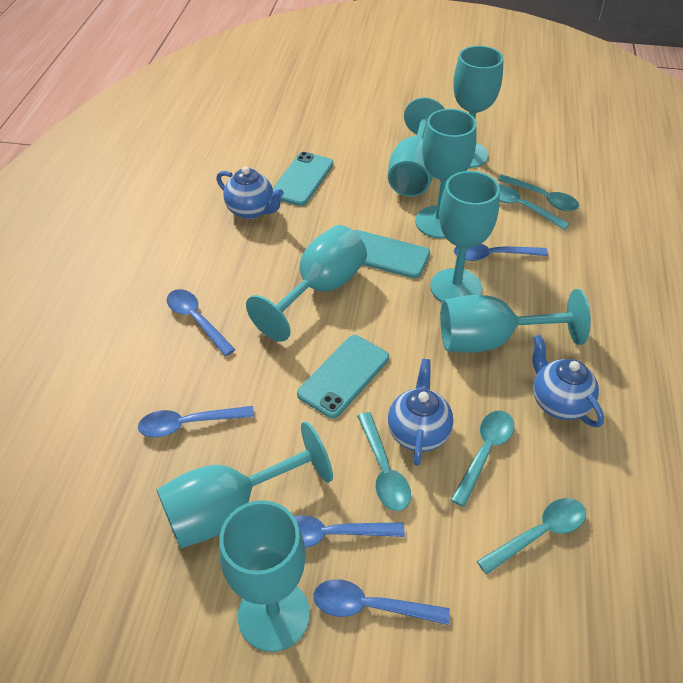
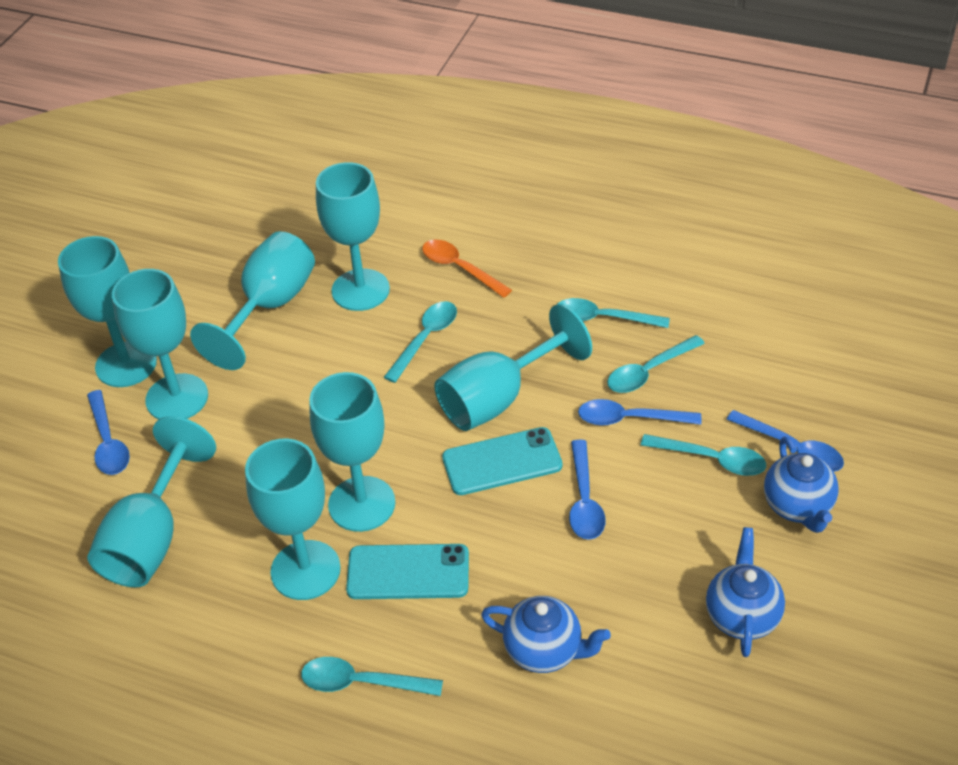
blue spoon: [138,406,254,437] [167,289,236,356] [294,515,405,548] [313,579,450,625] [454,244,548,261] = 5 -> [87,390,130,475] [569,440,606,540] [578,399,702,426] [726,410,844,472] = 4
orange spoon: none = 0 -> [422,240,512,298] = 1
turquoise phone: [273,152,334,206] [297,335,389,418] [353,230,430,278] = 3 -> [346,544,469,599] [442,427,563,495] = 2

